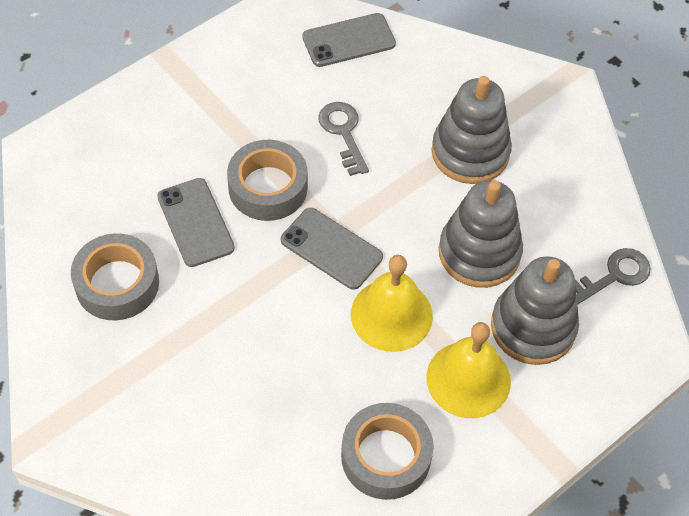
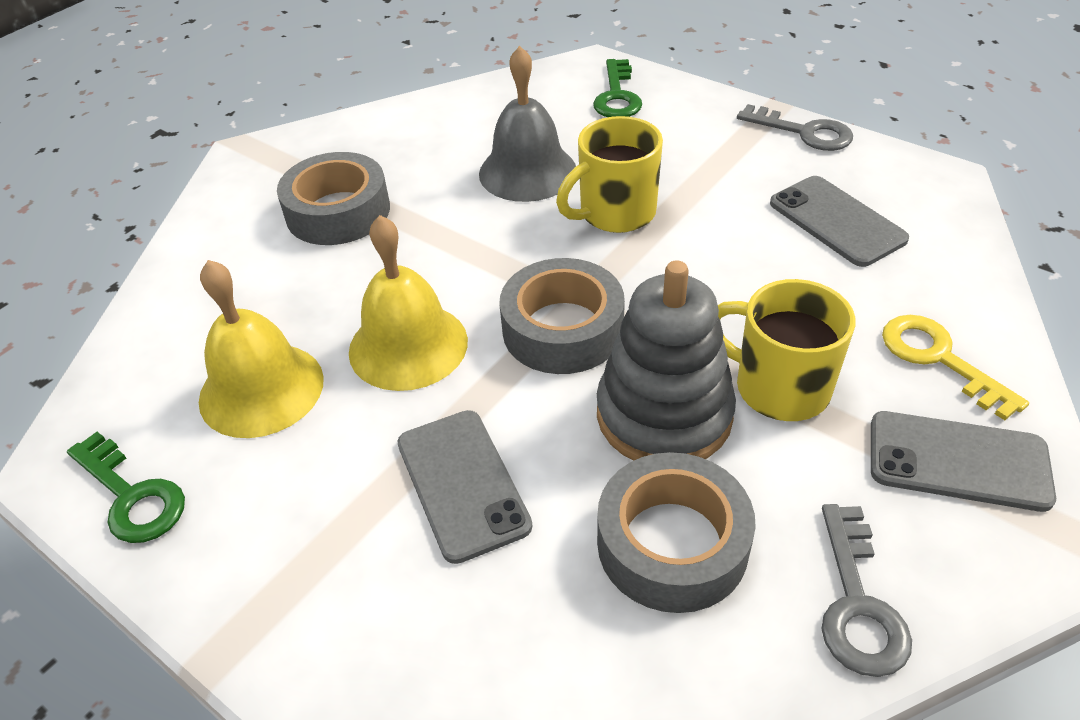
green key: none = 0 -> [67,432,185,543] [593,59,642,117] = 2
grey bell: none = 0 -> [479,46,576,202] = 1
grey stacking toy: [431,76,512,184] [439,180,523,288] [491,256,579,365] = 3 -> [597,260,736,461] = 1
yellow key: none = 0 -> [882,315,1029,420] = 1
yellow mug: none = 0 -> [556,116,663,233] [718,279,855,421] = 2

